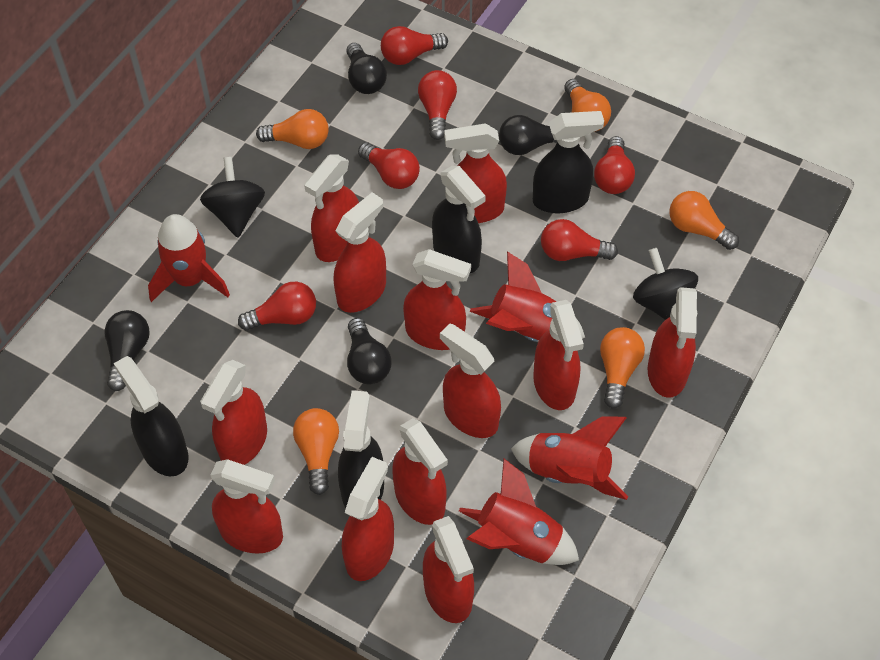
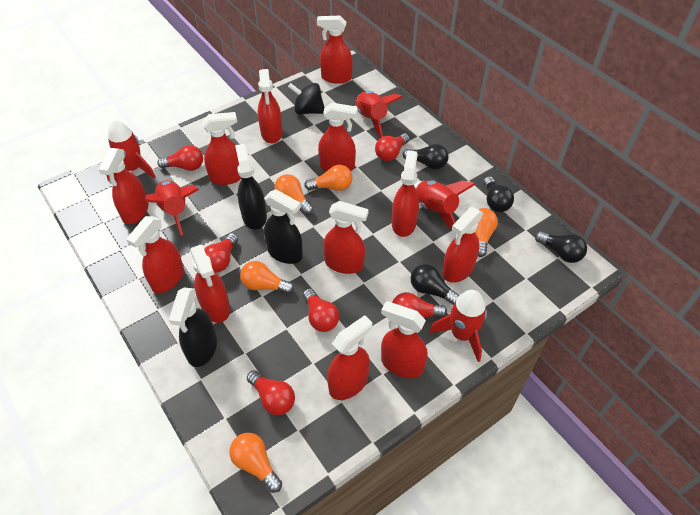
black spinning top: [200,157,265,238] [633,248,698,320] = 2 -> [288,83,325,114] = 1
black spray bottle: [114,356,189,476] [338,390,384,508] [432,166,486,273] [533,111,604,213] = 4 -> [169,287,217,367] [235,144,267,229] [264,189,303,264] = 3
red rocket: [148,214,230,302] [459,459,579,565] [470,252,585,342] [511,417,628,500] = 4 -> [107,120,155,180] [145,180,199,235] [356,91,403,137] [414,180,476,229] [429,290,487,362] = 5

